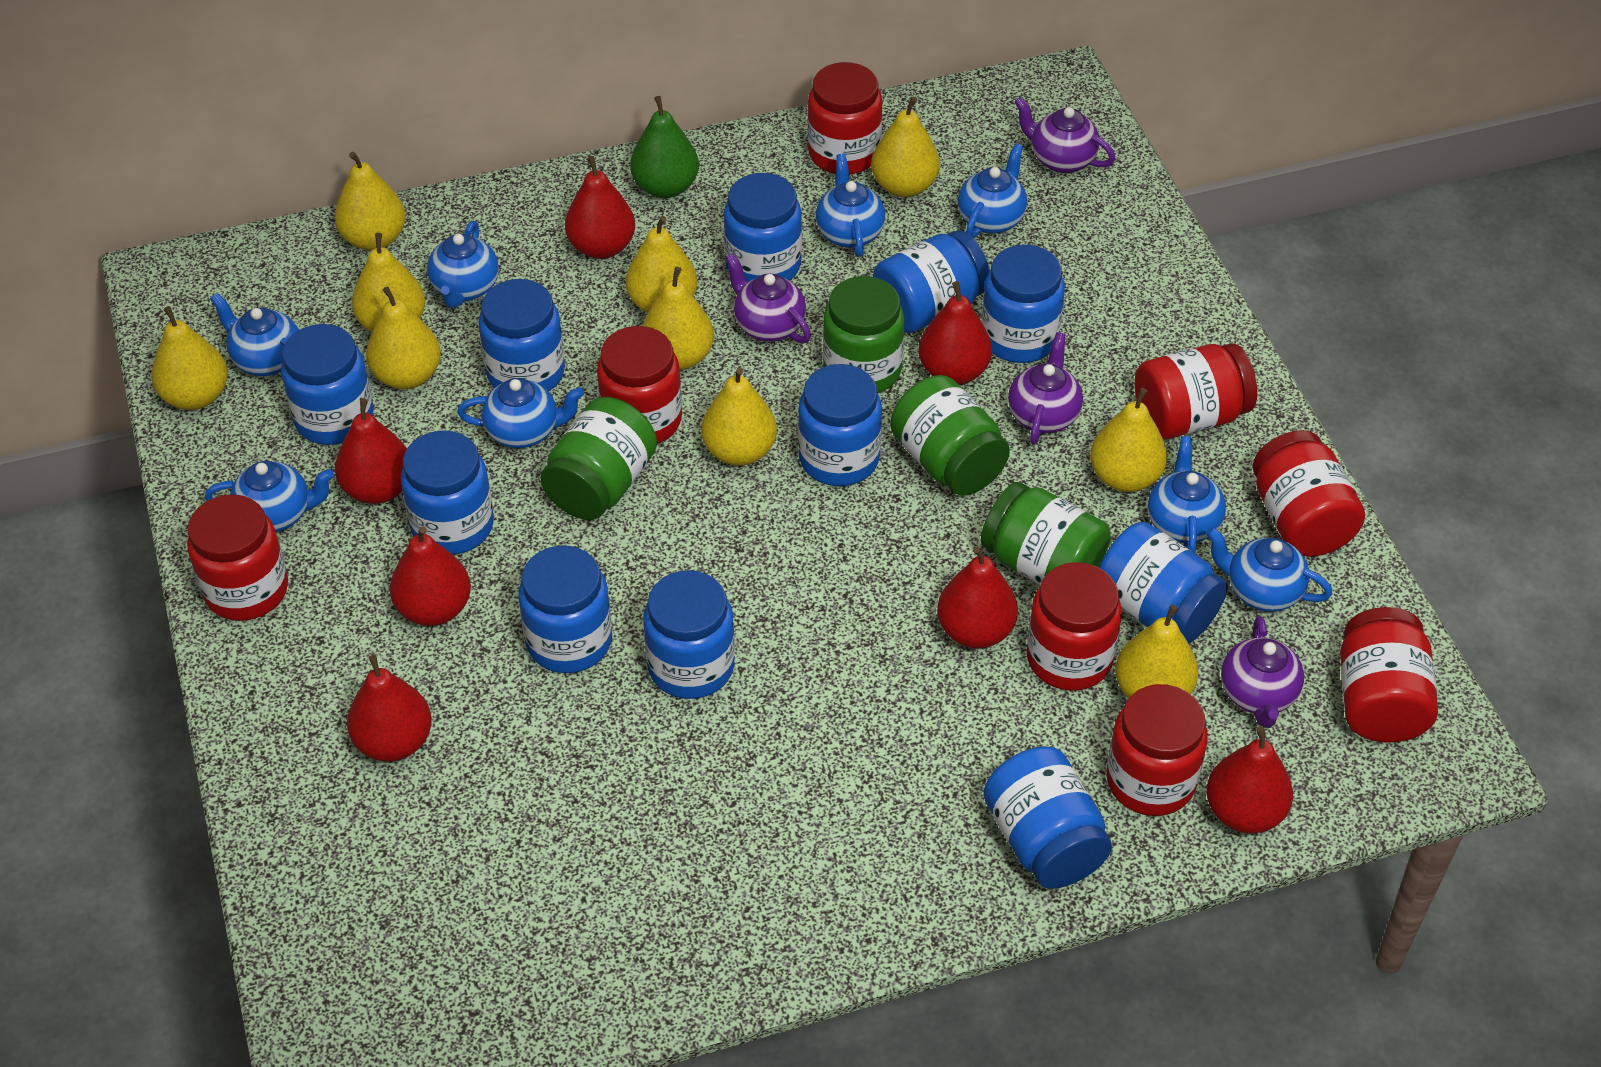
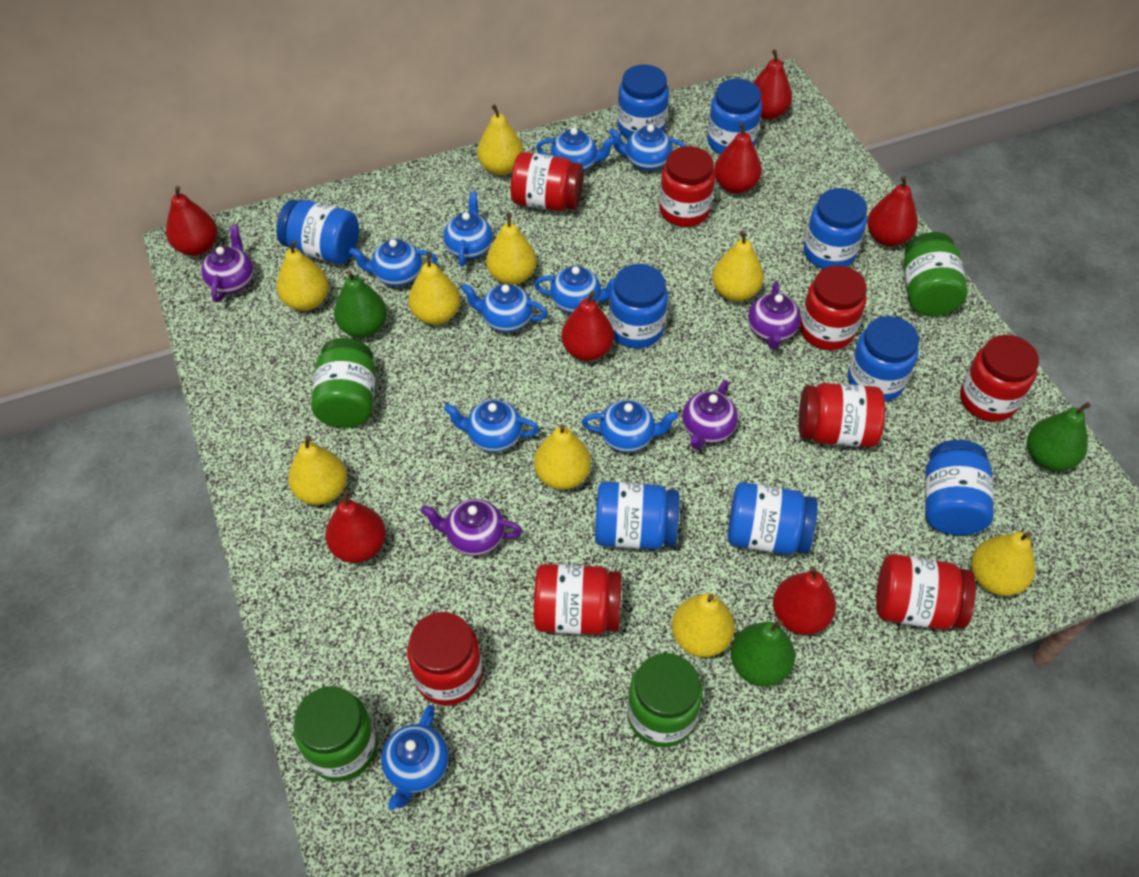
blue jar: [281,324,374,445] [401,430,494,555] [479,279,565,391] [518,546,612,673] [643,570,735,699] [724,173,802,282] [798,364,882,486] [873,230,990,333] [981,245,1065,363] [983,746,1112,889] [1098,522,1228,644] = 11 -> [276,200,359,264] [595,481,679,549] [609,264,668,348] [617,65,669,139] [707,78,762,154] [727,482,818,555] [804,188,867,269] [848,316,919,402] [925,440,994,535] = 9
blue teapot: [205,461,334,532] [210,293,299,376] [427,221,499,308] [457,378,584,448] [816,154,885,257] [958,144,1027,238] [1148,436,1226,554] [1206,527,1333,612] = 8 -> [349,239,438,286] [381,705,449,810] [443,191,493,267] [444,400,539,452] [461,284,548,332] [534,266,615,314] [536,128,616,172] [582,400,678,453] [609,125,686,171] = 9
green pear: [630,96,699,198] = 1 -> [334,270,387,338] [731,620,795,686] [1027,402,1091,471] = 3
yellow pear: [151,306,228,410] [334,152,406,251] [352,233,425,332] [366,286,441,389] [626,216,697,313] [642,267,714,370] [701,368,777,466] [871,97,940,197] [1090,388,1167,492] [1115,605,1199,699] = 10 -> [276,240,329,311] [288,435,347,505] [408,252,460,325] [477,104,524,175] [486,212,537,285] [534,424,591,490] [672,593,735,657] [712,231,764,301] [971,532,1035,596] = 9

